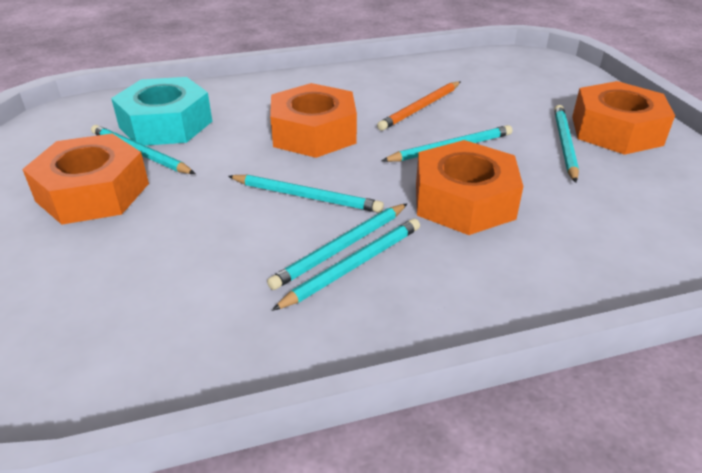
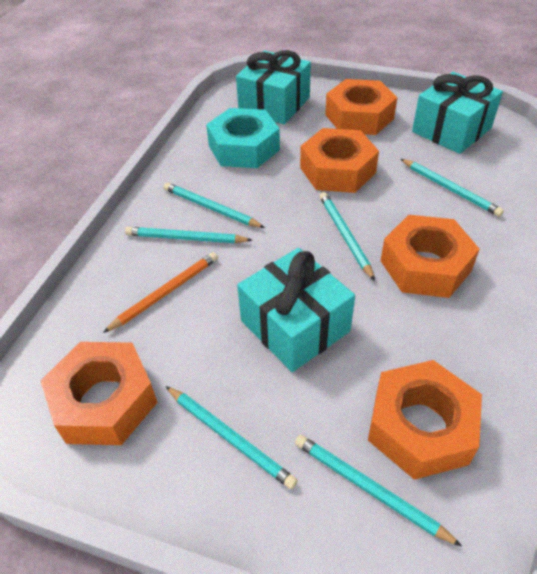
orange nut: [22,134,149,225] [270,83,357,158] [416,140,524,235] [572,81,675,155] = 4 -> [41,342,158,445] [300,128,379,193] [325,79,397,135] [368,360,482,480] [381,215,480,298] = 5
turquoise gift: none = 0 -> [236,50,311,125] [237,248,355,372] [412,72,503,154] = 3

